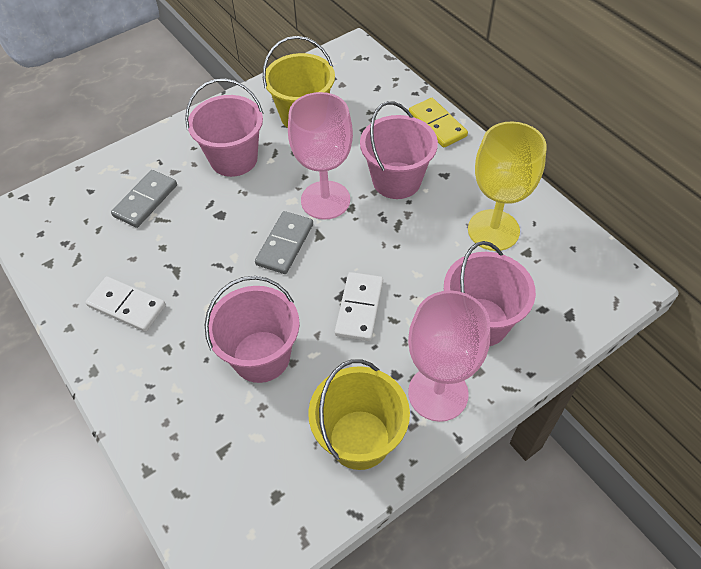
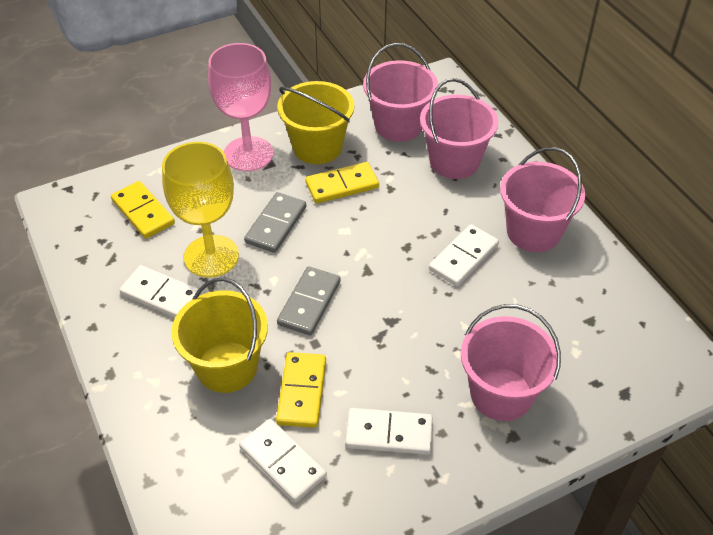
pink goblet: [288,92,353,220] [408,290,490,422] = 2 -> [208,43,273,171] = 1
white domino: [85,276,166,332] [335,272,383,341] = 2 -> [119,265,202,318] [239,419,327,503] [345,408,433,455] [429,224,499,286] = 4
yellow domino: [409,98,468,147] = 1 -> [111,181,175,239] [276,352,326,428] [305,162,379,204] = 3

